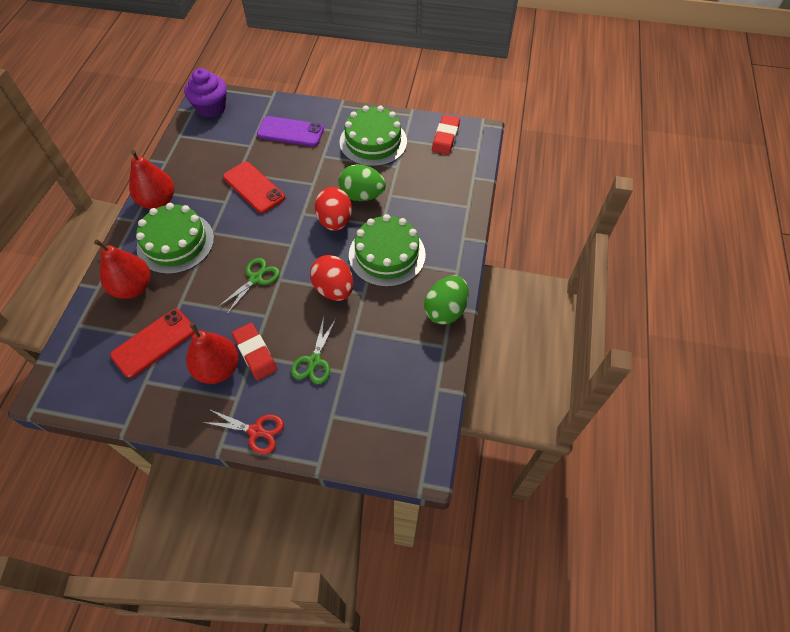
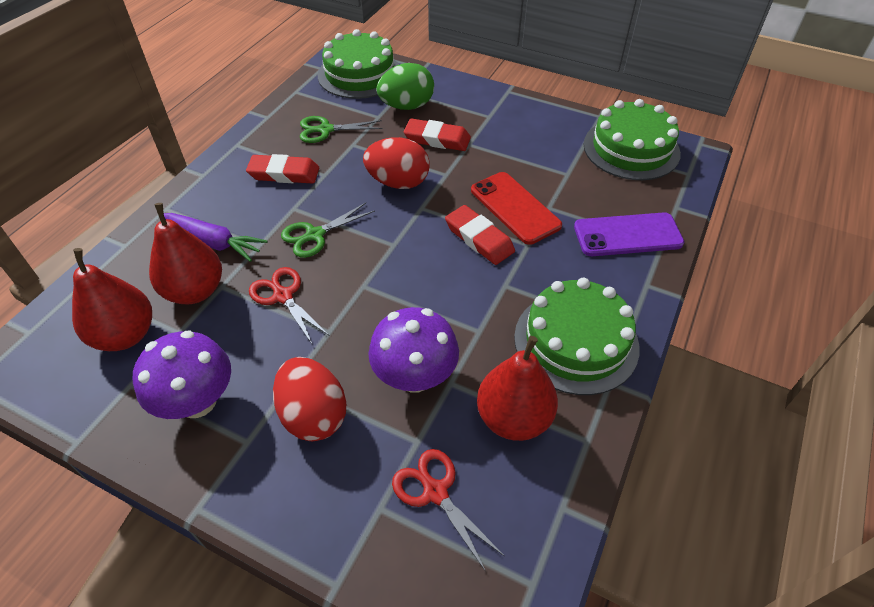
green egg: [338,164,386,201] [424,275,469,325] = 2 -> [377,63,434,110] = 1
purple carrot: none = 0 -> [158,213,267,262] = 1
purple cupcake: [184,68,227,118] = 1 -> none = 0
purple mushroom: none = 0 -> [132,331,231,419] [368,307,459,393] = 2
red eraser: [232,323,277,380] [432,115,460,155] = 2 -> [246,154,319,184] [404,118,471,151] [445,205,515,265] = 3
red phone: [110,309,195,378] [223,161,285,213] = 2 -> [471,172,562,245] = 1
red scissors: [202,409,284,455] = 1 -> [249,267,330,344] [392,449,505,572] = 2

